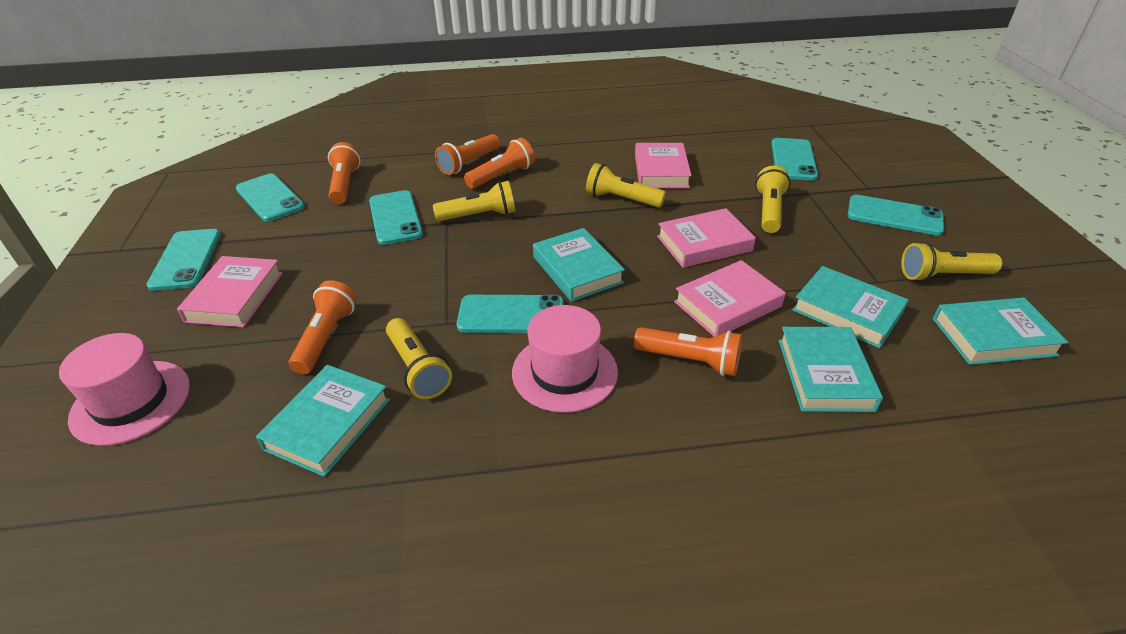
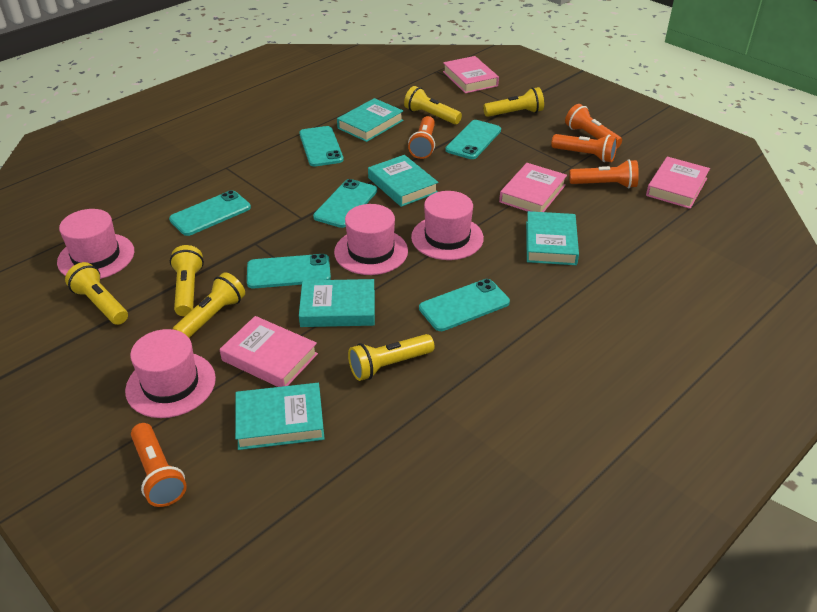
pink hat: [59,333,190,446] [512,305,618,413] = 2 -> [57,209,134,279] [125,329,216,418] [334,204,408,275] [411,191,484,260] = 4
yellow flashlight: [386,318,452,399] [433,181,515,221] [586,163,666,208] [755,166,791,233] [901,242,1002,282] = 5 -> [65,262,128,325] [170,245,204,316] [173,272,245,338] [348,334,435,381] [404,86,462,124] [483,87,544,117] = 6

